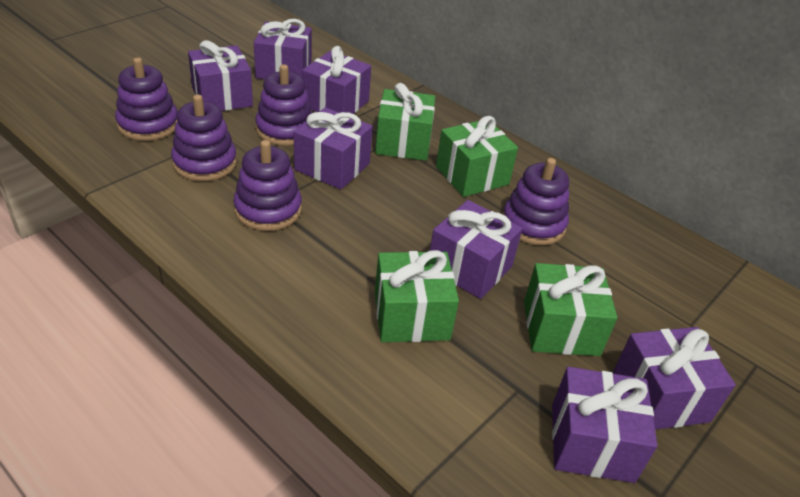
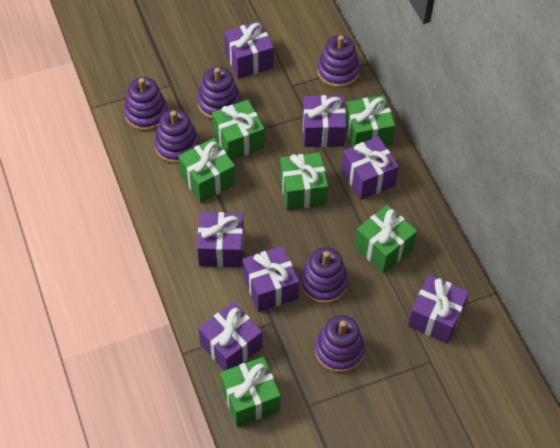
green gift: [375,83,435,161] [375,250,459,342] [436,116,518,197] [524,263,617,356] = 4 -> [178,138,236,203] [212,100,265,161] [220,357,281,427] [280,152,328,210] [345,95,395,147] [354,205,417,273] = 6
purple stacking toy: [115,57,178,141] [171,94,237,181] [233,140,302,231] [255,64,312,146] [503,158,569,245] = 5 -> [124,77,168,131] [154,109,199,164] [197,67,241,119] [300,247,348,304] [315,315,365,373] [317,35,360,88] = 6

